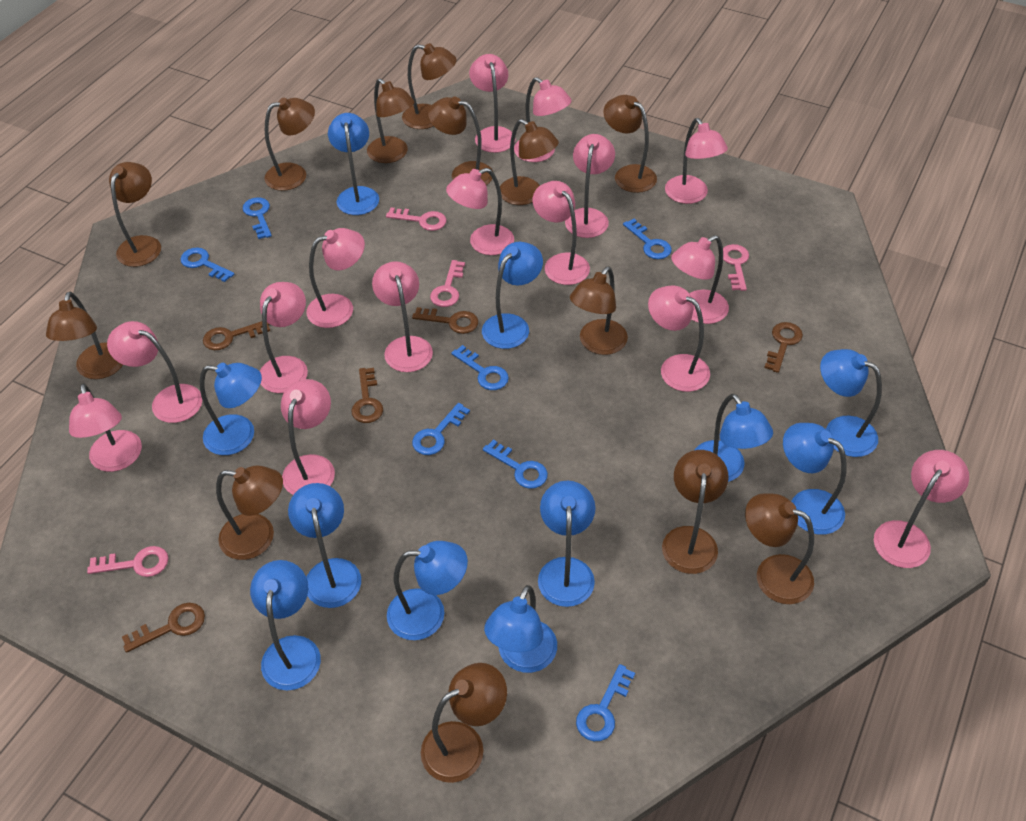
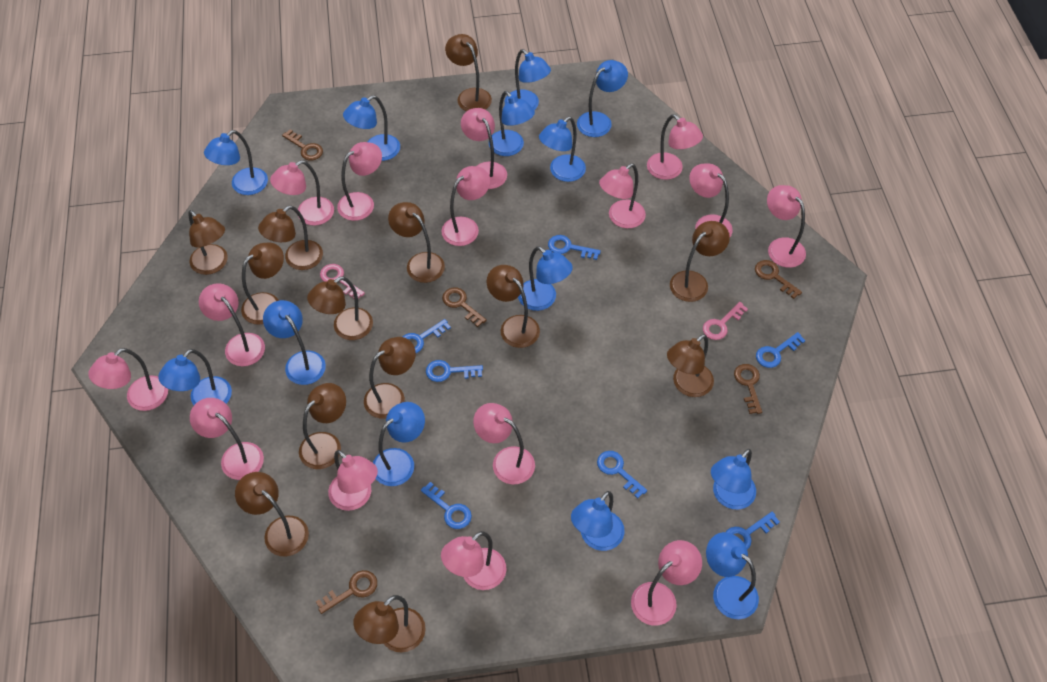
blue lamp: [200,363,262,455] [250,560,321,691] [288,483,361,608] [328,113,379,215] [387,541,468,640] [482,242,543,349] [484,585,557,673] [538,481,595,607] [695,394,773,482] [783,423,847,535] [820,349,882,457] = 11 -> [158,349,232,405] [204,130,268,195] [263,300,326,385] [343,95,400,161] [373,402,425,486] [489,91,535,156] [505,49,551,110] [518,246,573,311] [539,117,586,182] [571,491,625,551] [577,60,628,137] [706,532,759,619] [711,449,756,510] = 13
pink key: [87,546,168,577] [386,207,447,231] [430,260,465,307] [723,244,749,291] = 4 -> [320,264,365,299] [703,302,748,340] = 2

